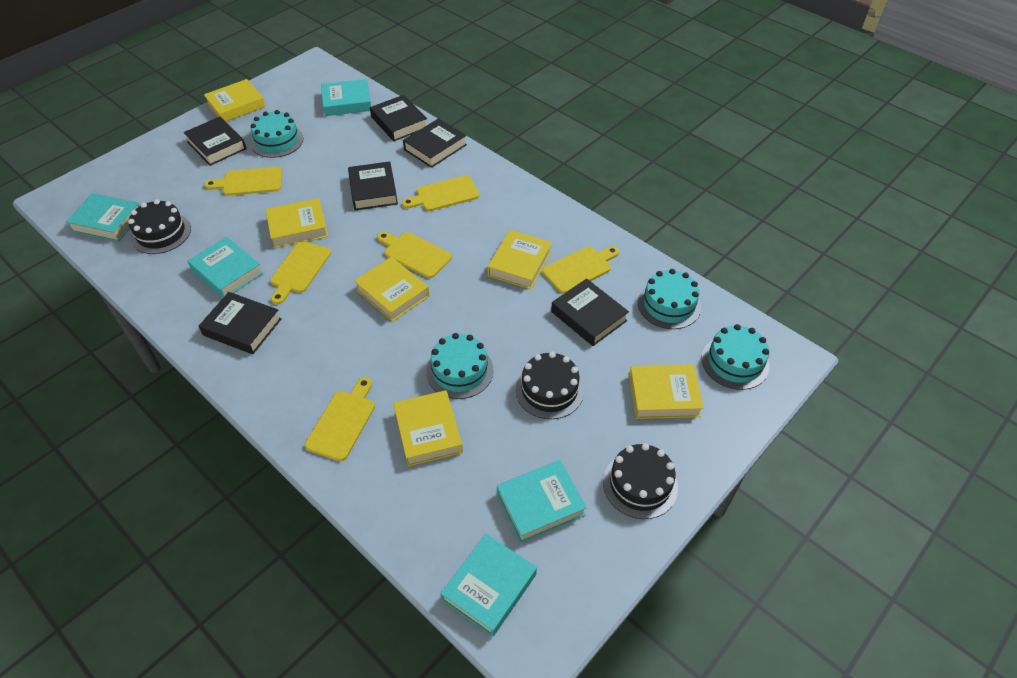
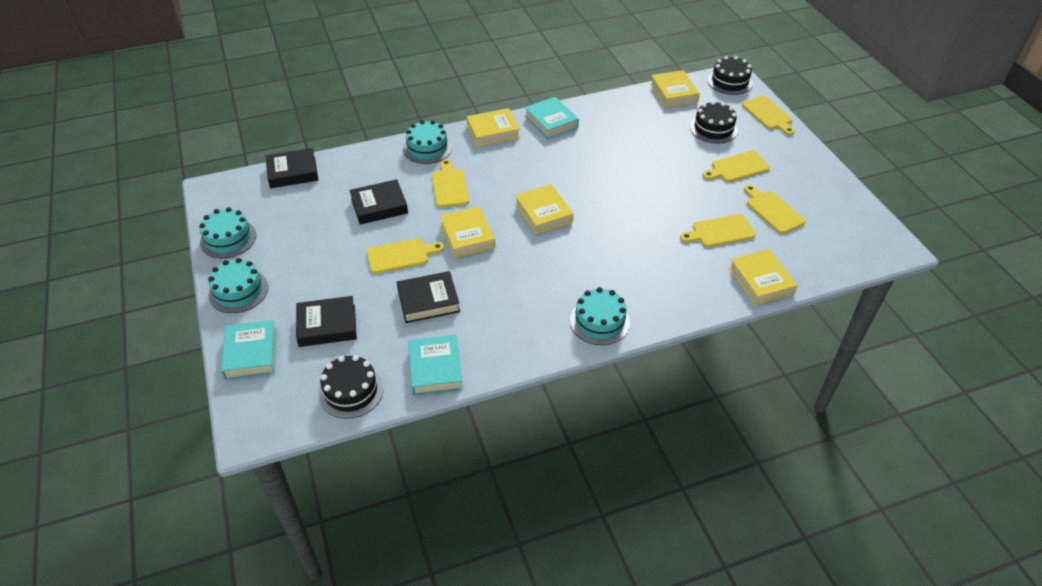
black book: [184,117,247,166] [199,292,281,354] [348,161,398,210] [370,95,427,141] [403,118,467,168] [551,278,629,346] = 6 -> [266,148,318,188] [296,296,357,347] [349,179,408,225] [397,271,460,323] = 4
turquoise book: [66,193,140,242] [187,237,263,298] [321,79,371,116] [440,534,537,637] [497,460,587,543] = 5 -> [221,320,277,380] [408,335,463,395] [525,97,579,139] = 3
yellow book: [204,79,266,122] [265,198,329,248] [354,257,430,322] [393,390,463,466] [487,230,552,289] [629,364,704,419] = 6 -> [440,206,495,258] [467,108,520,146] [515,184,573,234] [650,70,700,107] [729,249,798,305] = 5

